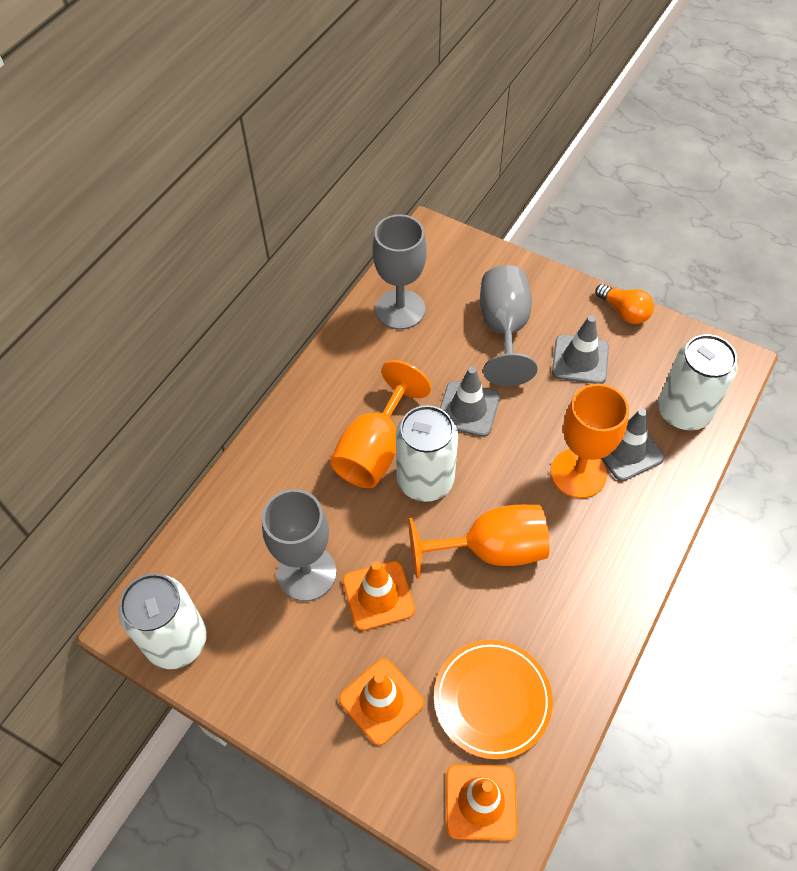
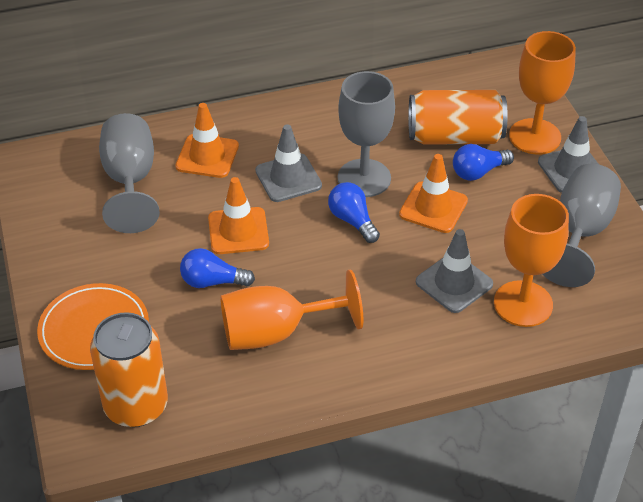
blue light bulb: none = 0 -> [180,248,255,288] [328,182,380,243] [453,144,514,181] = 3
orange can: none = 0 -> [90,312,168,427] [408,90,508,145] = 2
orange light bulb: [595,284,654,324] = 1 -> none = 0
white can: [119,574,207,669] [396,405,458,502] [658,334,738,430] = 3 -> none = 0

